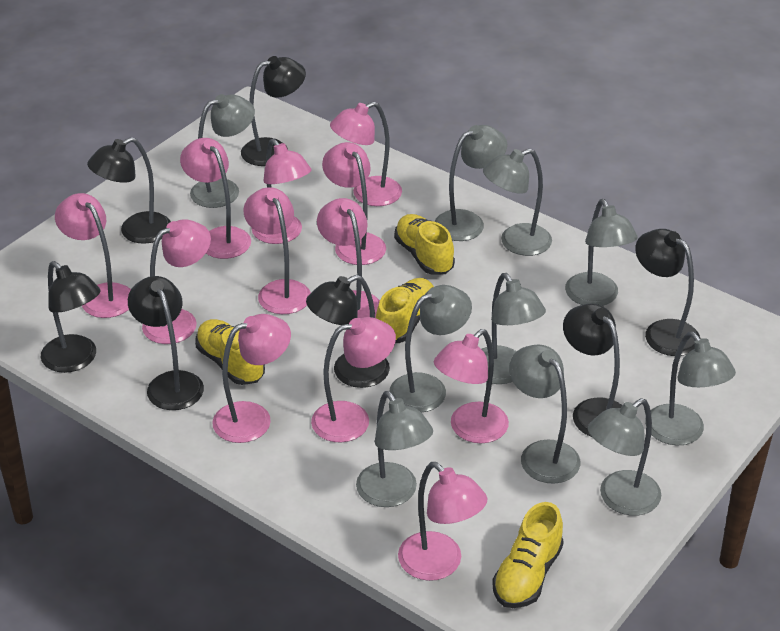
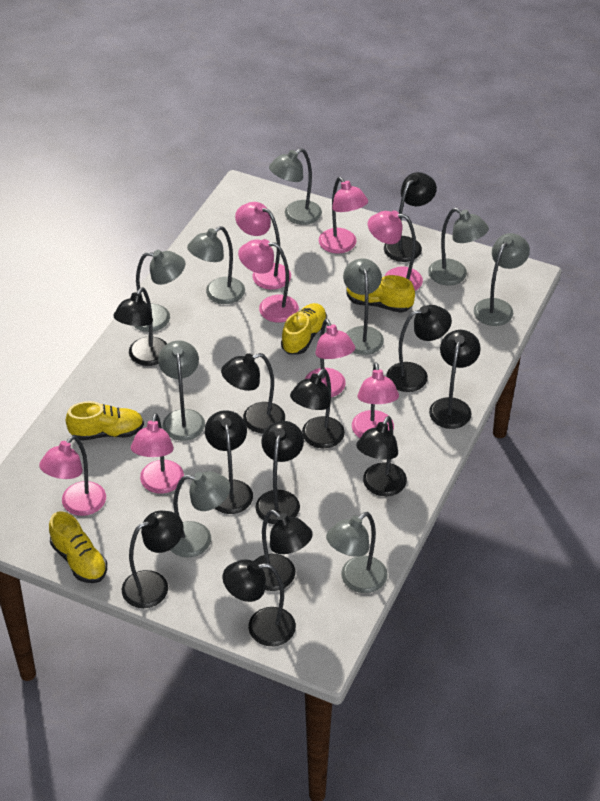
black lamp: [41,261,101,373] [87,137,171,244] [128,276,204,410] [241,56,306,166] [306,275,390,388] [563,303,623,437] [635,229,700,356] = 7 -> [113,287,167,366] [122,511,183,608] [205,410,253,514] [221,353,285,433] [222,559,296,646] [255,421,304,524] [255,510,313,591] [290,369,345,448] [356,416,407,496] [384,172,437,262] [386,305,452,392] [429,330,481,429] = 12
grey lamp: [190,94,255,208] [356,391,433,507] [390,285,472,412] [434,125,507,241] [482,273,546,384] [483,149,552,256] [509,344,580,484] [565,199,638,306] [588,398,661,516] [645,332,736,446] = 10 -> [134,250,185,332] [158,340,205,441] [170,471,230,557] [187,226,245,304] [269,148,322,225] [326,512,388,593] [343,258,384,355] [428,208,489,285] [474,233,530,326] = 9
pink lamp: [55,193,131,318] [142,219,211,344] [180,138,251,259] [213,314,291,443] [243,187,311,314] [252,138,312,244] [311,317,396,443] [317,198,380,319] [322,142,386,265] [330,102,402,206] [398,462,487,581] [434,329,509,443] = 12 -> [39,435,106,516] [131,413,184,493] [235,202,291,290] [238,239,299,323] [305,319,355,397] [319,177,368,254] [352,362,399,438] [368,210,423,291] = 8

